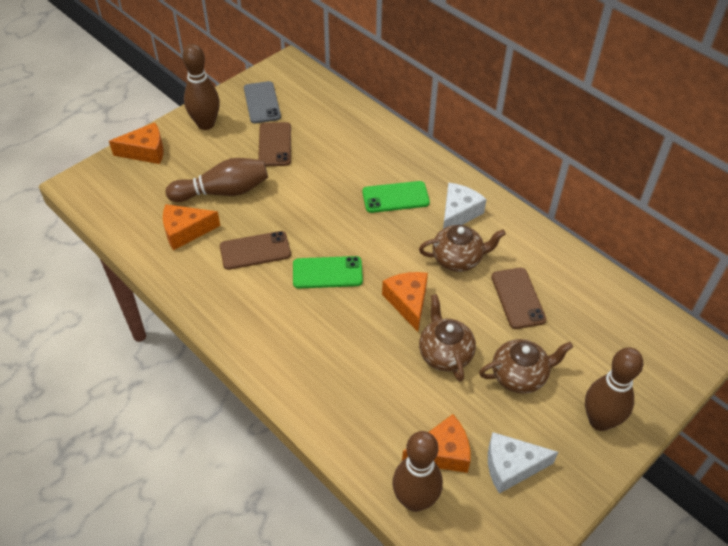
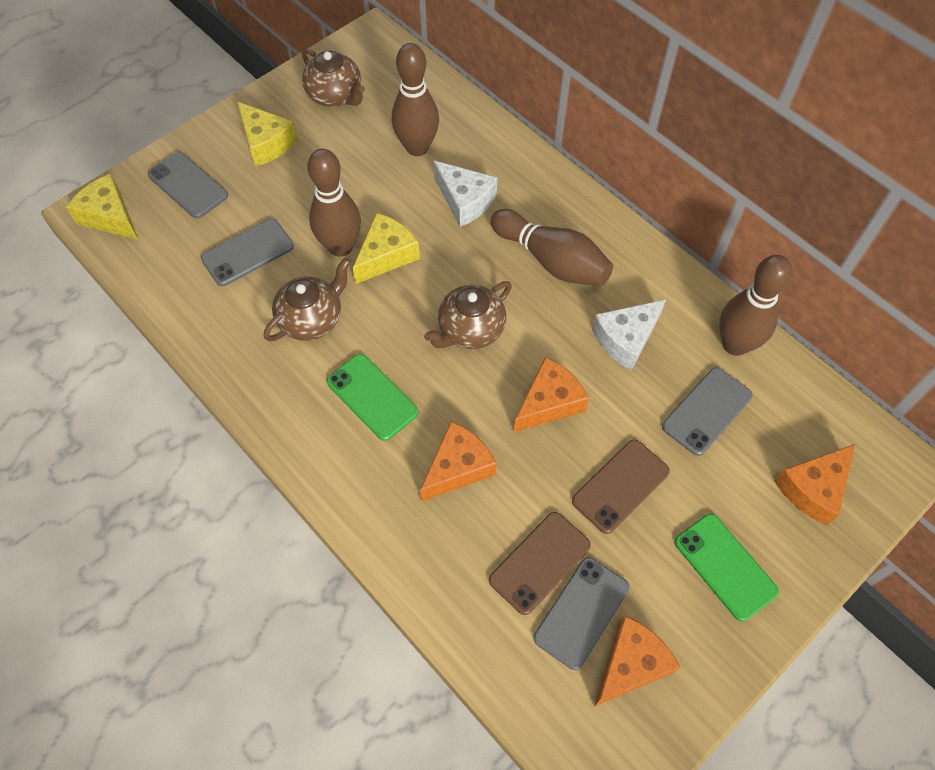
brown phone: [220,231,291,270] [258,122,291,166] [491,268,546,329] = 3 -> [489,512,591,615] [572,439,670,534] = 2
grey phone: [244,81,281,123] = 1 -> [148,152,228,219] [201,219,294,286] [533,557,630,670] [662,367,753,456] = 4
yellow cheese: none = 0 -> [66,174,138,240] [237,102,298,166] [353,213,420,284] = 3

